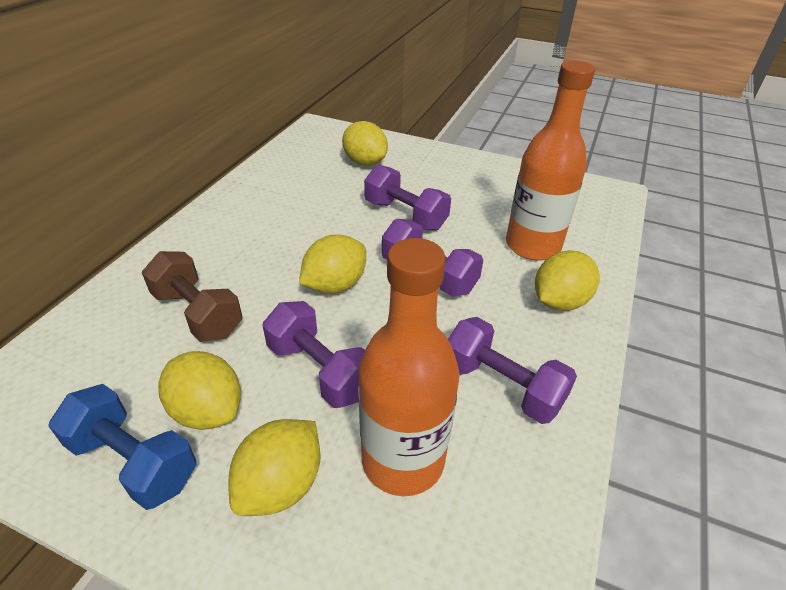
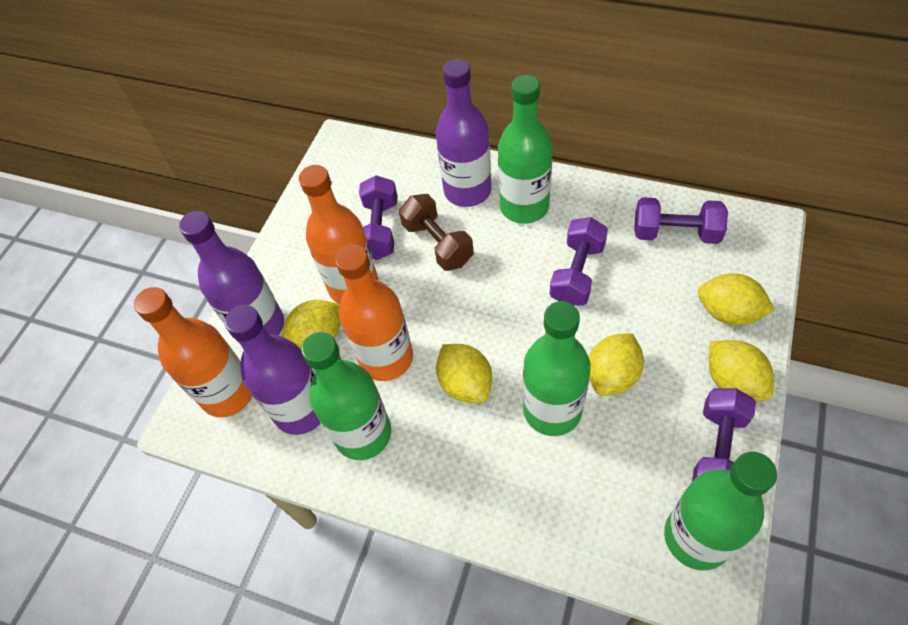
blue dumbbell: [48,384,196,510] = 1 -> none = 0
green bottle: none = 0 -> [302,332,391,460] [498,75,553,224] [523,301,591,436] [664,452,777,570] = 4
orange bottle: [358,238,459,496] [506,61,595,260] = 2 -> [134,287,252,417] [299,165,378,304] [335,244,413,381] = 3
purple bottle: none = 0 -> [179,211,284,343] [225,305,321,435] [436,59,492,207] = 3

